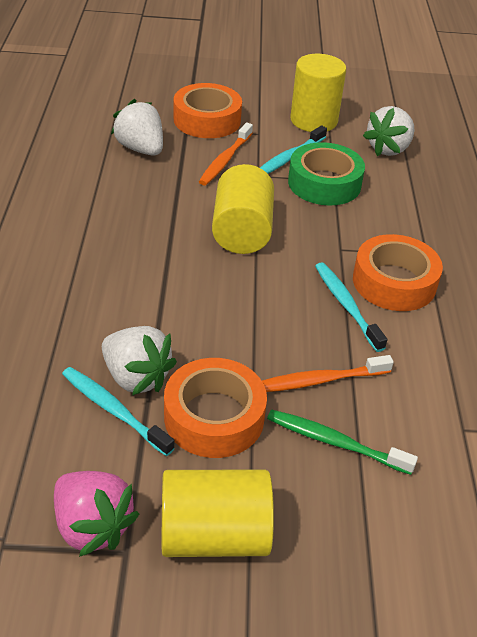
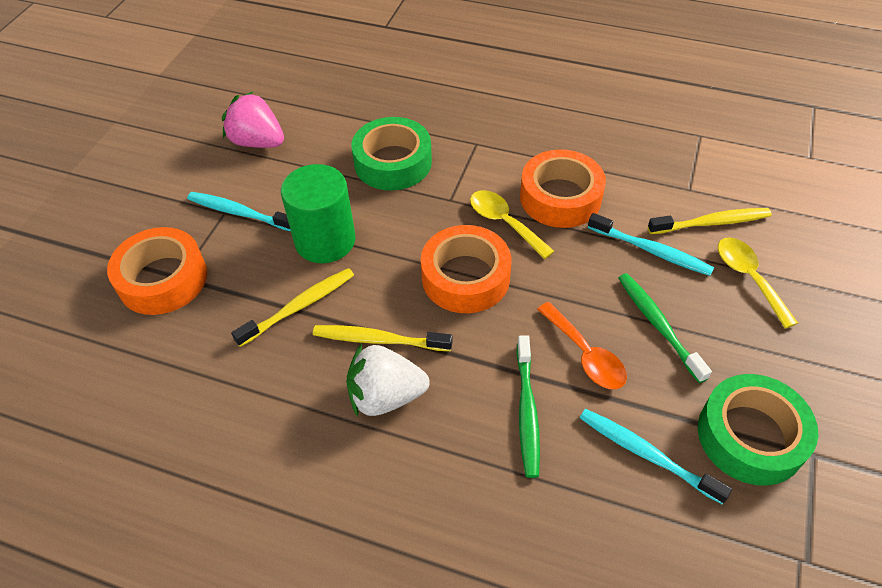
green cylinder: none = 0 -> [281,164,355,263] = 1
green tape: [288,142,365,205] = 1 -> [351,117,432,190] [698,374,818,486] = 2
green toothbrush: [267,409,418,475] = 1 -> [516,335,540,478] [619,273,712,383] = 2
orange spoon: none = 0 -> [537,302,627,389] = 1
orange toothbrush: [199,123,253,185] [262,355,394,392] = 2 -> none = 0
white strawberry: [102,326,177,395] [111,99,163,156] [363,106,415,156] = 3 -> [346,343,430,417] = 1
yellow cylinder: [162,470,274,557] [212,164,274,254] [290,54,346,132] = 3 -> none = 0
yellow spoon: none = 0 -> [470,190,554,259] [718,237,798,329] = 2
yellow toothbrush: none = 0 -> [231,268,354,347] [313,325,453,351] [648,208,772,234] = 3

